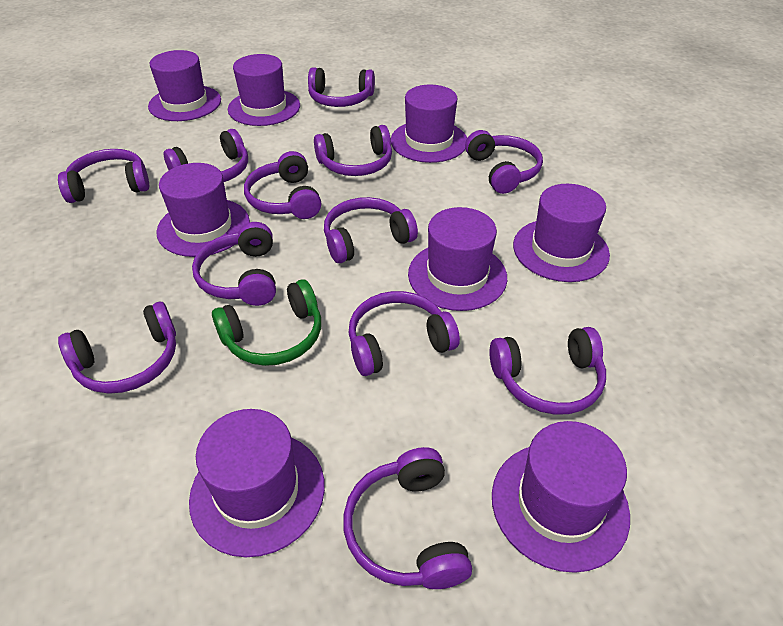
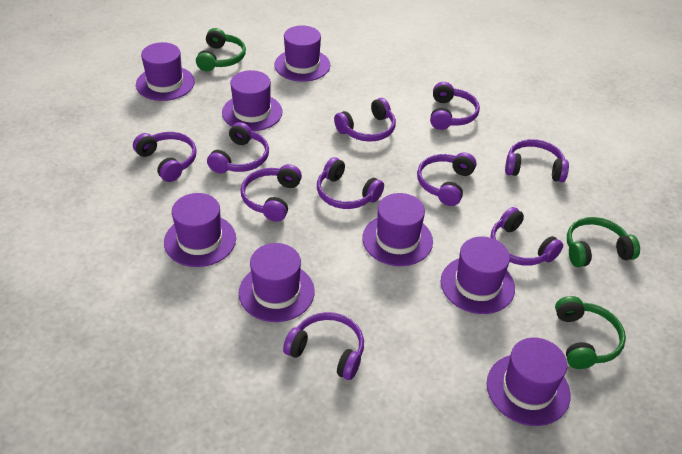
green headphones: [212,279,321,366] = 1 -> [196,28,246,71] [555,296,626,369] [567,217,640,267] = 3
purple headphones: [58,149,149,203] [58,302,176,394] [164,129,248,182] [192,222,276,306] [244,151,321,219] [308,67,375,107] [314,125,392,176] [324,197,418,263] [343,447,472,589] [349,291,460,376] [465,130,543,194] [489,327,606,415] = 12 -> [133,132,197,182] [207,122,269,174] [241,164,302,222] [283,312,364,380] [317,157,384,209] [334,98,396,142] [417,152,477,206] [430,82,480,130] [490,207,563,266] [505,139,569,182] = 10

